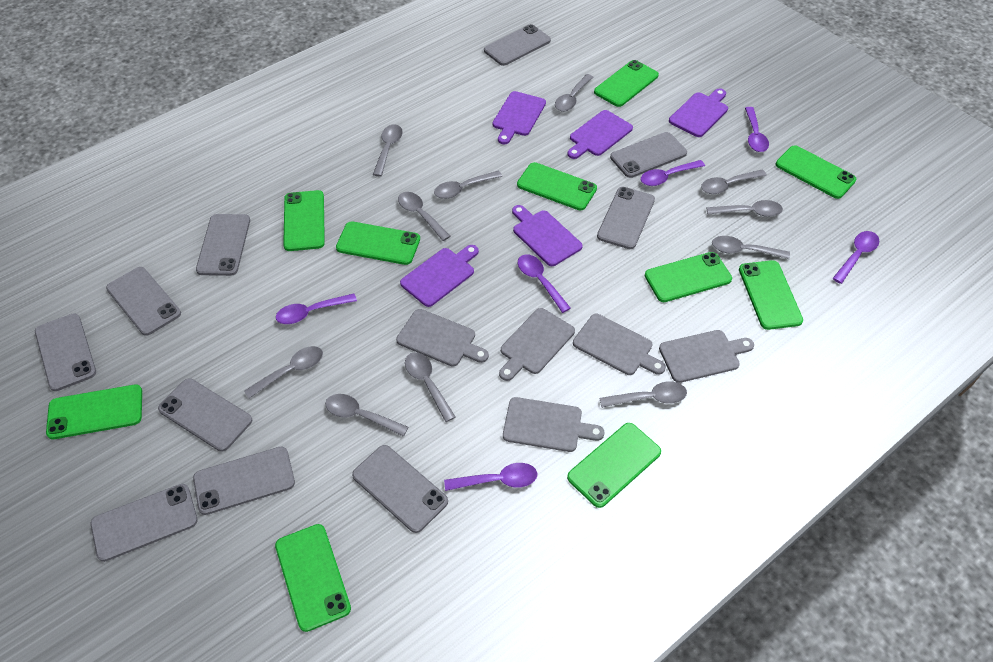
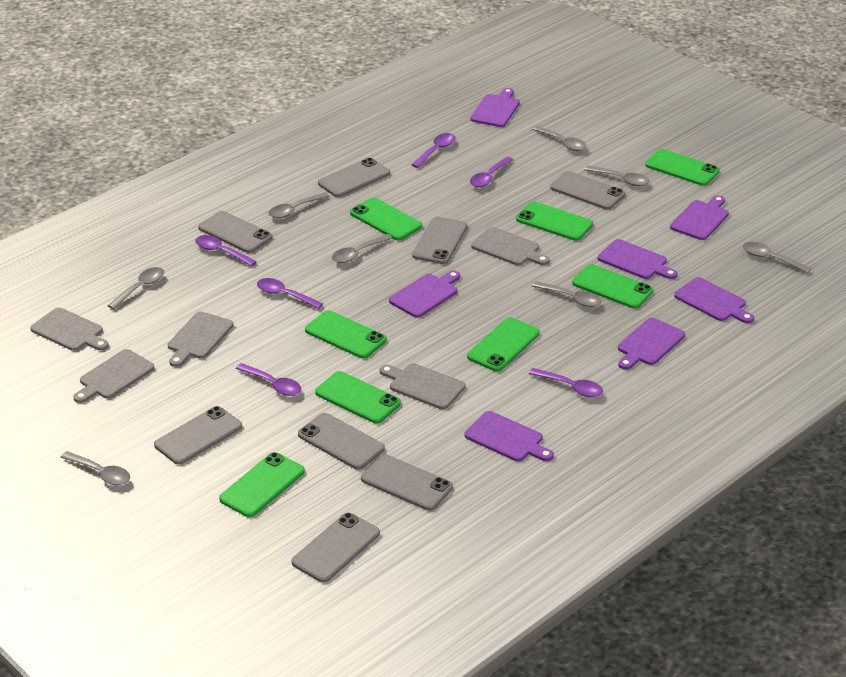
green phone: [46,385,142,439] [275,524,351,632] [283,190,325,251] [336,221,420,265] [517,162,597,210] [567,423,661,508] [594,60,659,107] [645,252,732,302] [739,260,803,330] [776,145,856,199] = 10 -> [219,452,305,517] [305,310,387,358] [315,371,401,424] [350,197,422,241] [467,317,540,372] [516,201,593,241] [572,264,654,309] [645,149,720,186] = 8
grey phone: [35,313,96,391] [90,484,197,562] [106,267,181,336] [158,378,252,452] [193,446,295,515] [196,214,250,276] [352,445,448,533] [484,24,551,66] [597,187,655,249] [610,132,687,178] = 10 -> [154,406,242,465] [198,211,273,253] [292,513,380,583] [298,413,385,470] [318,158,390,197] [361,454,453,511] [412,217,467,264] [550,171,625,210] = 8
grey spoon: [244,346,323,399] [325,394,408,437] [373,124,403,176] [398,192,450,241] [405,352,455,422] [434,170,502,199] [555,74,593,112] [599,381,687,408] [701,169,767,194] [706,200,783,217] [712,236,790,259] = 11 -> [60,451,130,485] [107,267,164,309] [269,192,329,218] [332,234,392,263] [532,126,586,151] [532,281,601,307] [584,165,649,186] [743,242,811,274] = 8
purple cutting board: [400,245,479,307] [493,91,546,144] [512,205,583,266] [567,110,633,159] [669,88,728,137] = 5 -> [389,270,460,318] [465,411,554,461] [470,88,520,127] [598,239,677,279] [618,318,685,370] [670,195,729,240] [674,277,754,323] = 7

